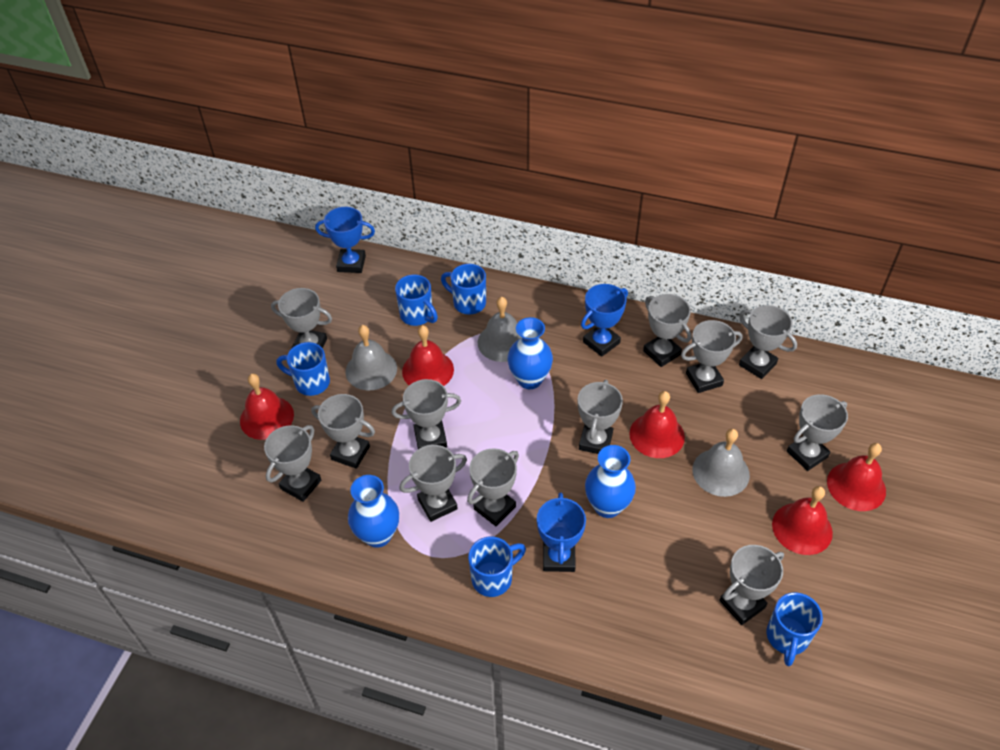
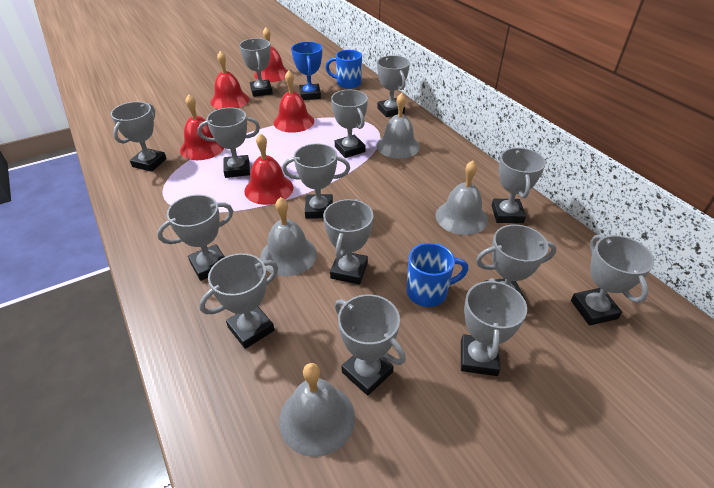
blue mug: [276,342,330,396] [395,275,438,326] [441,264,486,315] [468,536,526,597] [766,592,823,666] = 5 -> [325,50,362,89] [407,243,469,307] = 2
blue trophy: [315,207,375,273] [537,493,586,572] [581,284,628,357] = 3 -> [291,42,322,100] = 1
blue vase: [348,475,399,548] [507,317,553,389] [585,445,636,518] = 3 -> none = 0
grey bell: [345,325,397,391] [478,297,522,362] [692,429,750,497] = 3 -> [260,197,317,276] [279,363,355,457] [376,93,420,159] [436,160,488,235] = 4
grey trophy: [264,425,321,502] [271,288,332,348] [311,394,375,469] [391,379,461,449] [399,445,467,522] [467,448,519,526] [578,380,623,454] [643,294,691,367] [681,320,743,393] [719,545,784,625] [739,305,797,379] [787,394,848,471] = 12 -> [111,102,166,172] [157,195,233,281] [198,107,260,178] [199,253,278,349] [239,38,273,97] [282,144,350,219] [323,199,374,284] [331,90,368,158] [335,294,406,396] [377,55,410,117] [461,278,527,376] [476,224,557,301] [492,148,546,223] [571,234,654,325] = 14

